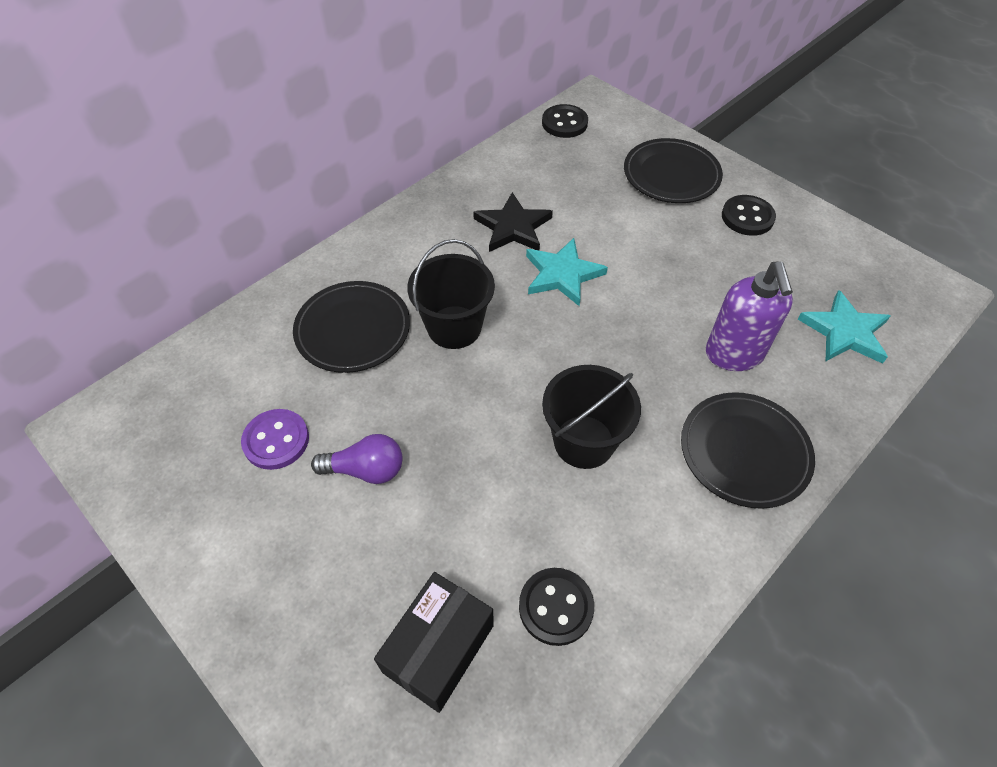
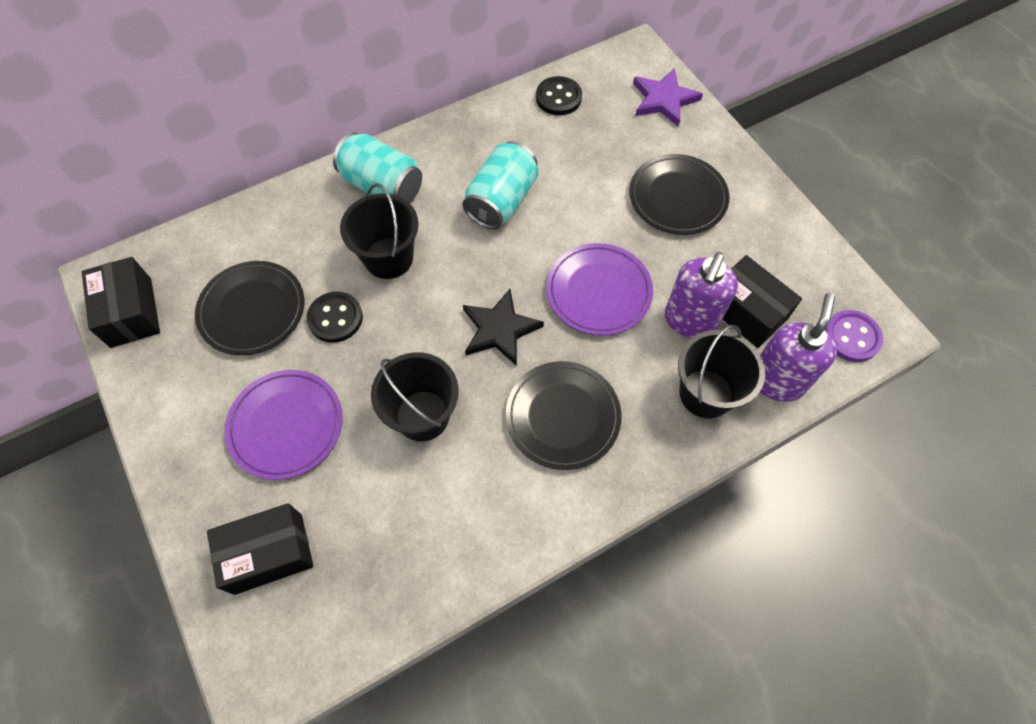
black box: [374,572,494,713] = 1 -> [82,257,160,348] [207,503,313,595] [723,255,802,348] = 3
black bucket: [407,239,495,349] [542,365,641,469] = 2 -> [340,183,419,279] [371,352,459,441] [678,325,765,419] = 3
black button: [519,568,594,646] [542,104,588,138] [722,195,776,236] = 3 -> [307,292,363,343] [536,76,582,115] = 2
purple light bulb: [311,434,403,484] = 1 -> none = 0
purple plate: none = 0 -> [225,370,343,480] [547,243,653,335] = 2
purple soap dispenser: [706,262,793,371] = 1 -> [665,252,738,338] [760,293,837,402] = 2
purple star: none = 0 -> [633,68,703,126] = 1
turquoise can: none = 0 -> [333,132,422,203] [463,141,538,229] = 2
turquoise star: [526,238,608,306] [798,290,891,364] = 2 -> none = 0

